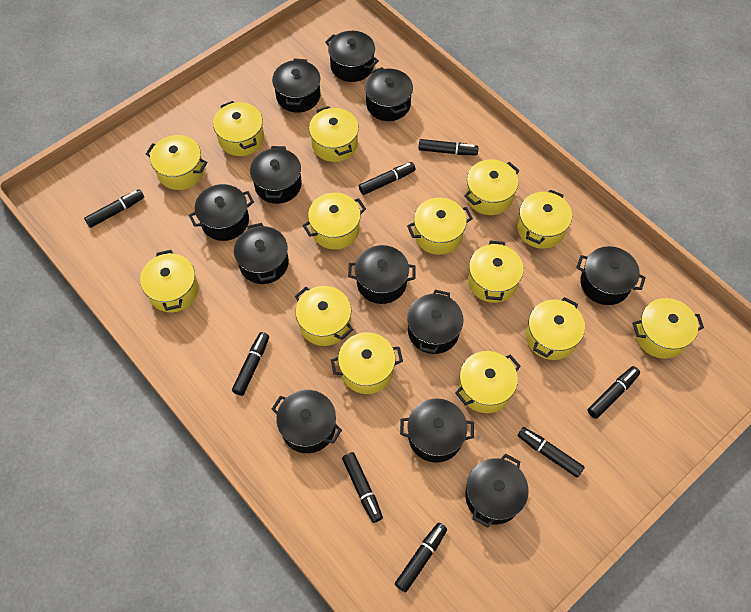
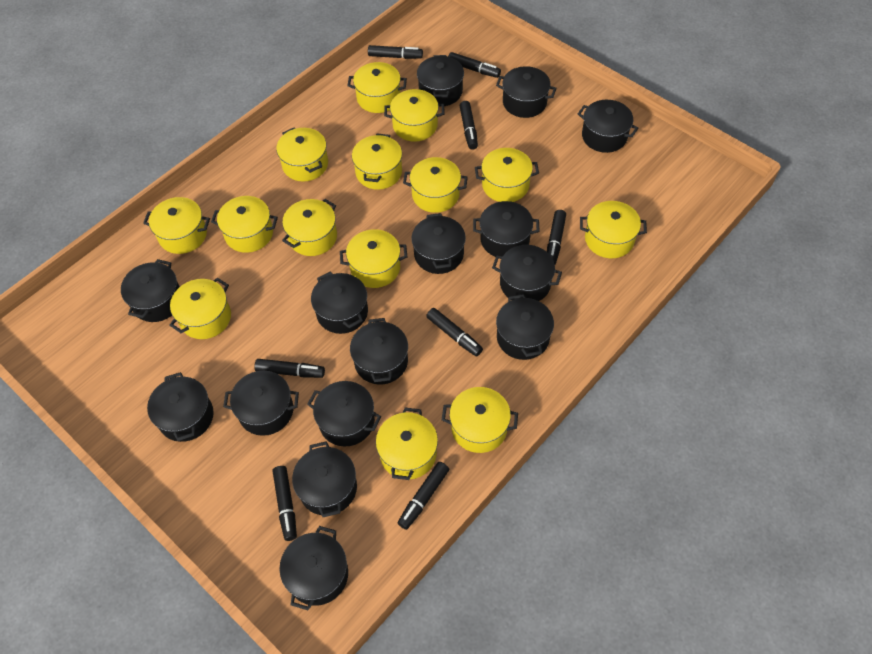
black pot: [189,184,254,241] [234,223,289,284] [250,146,302,204] [272,59,320,113] [272,390,342,453] [325,31,379,82] [348,245,416,304] [365,67,413,121] [400,398,474,463] [407,289,464,354] [465,454,529,527] [576,246,646,305] = 12 -> [121,259,180,322] [147,372,214,442] [223,371,299,436] [279,526,348,610] [292,441,357,517] [307,381,381,446] [311,271,368,334] [350,318,408,385] [412,213,466,274] [417,55,464,107] [473,201,540,257] [492,245,562,301] [496,66,557,118] [496,294,554,360] [578,100,638,153] = 15

